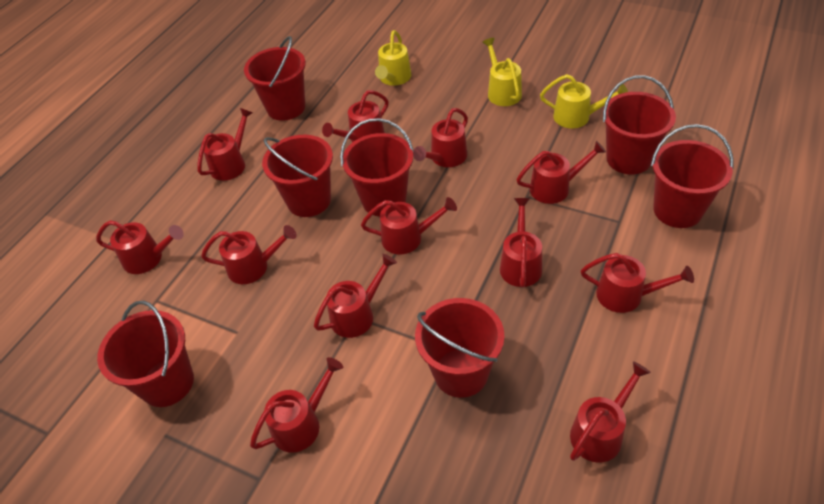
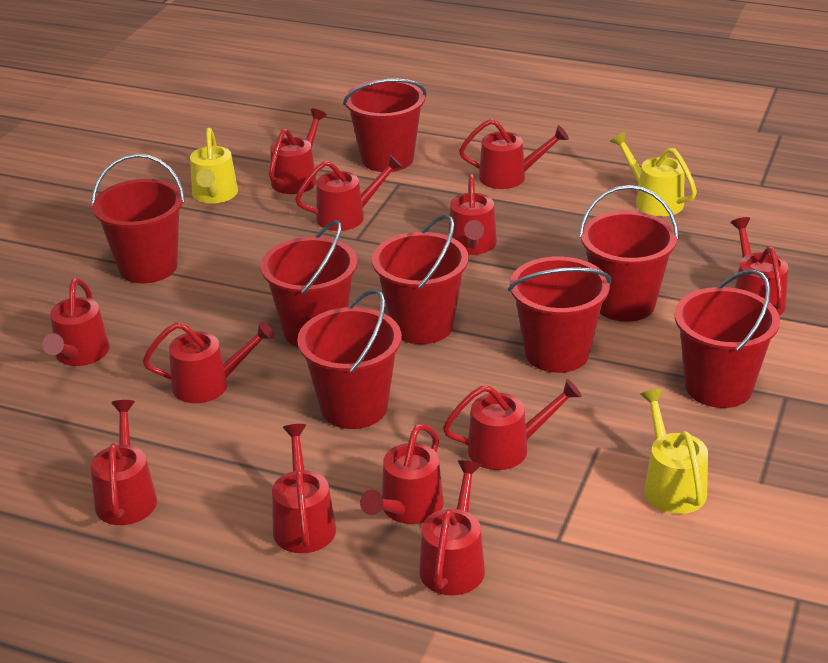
red bucket: [97,300,194,407] [244,36,306,121] [262,135,333,217] [340,118,414,217] [415,298,504,398] [603,75,676,174] [651,124,734,228] = 7 -> [91,154,185,283] [260,220,357,347] [297,289,402,429] [343,78,426,172] [372,215,469,344] [508,256,611,373] [579,185,679,322] [674,269,780,408] = 8

